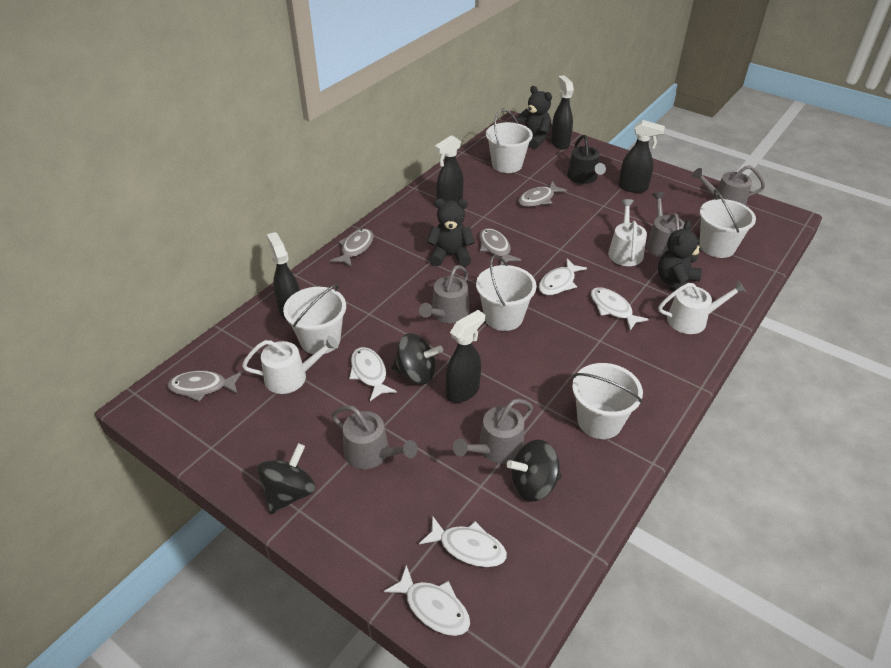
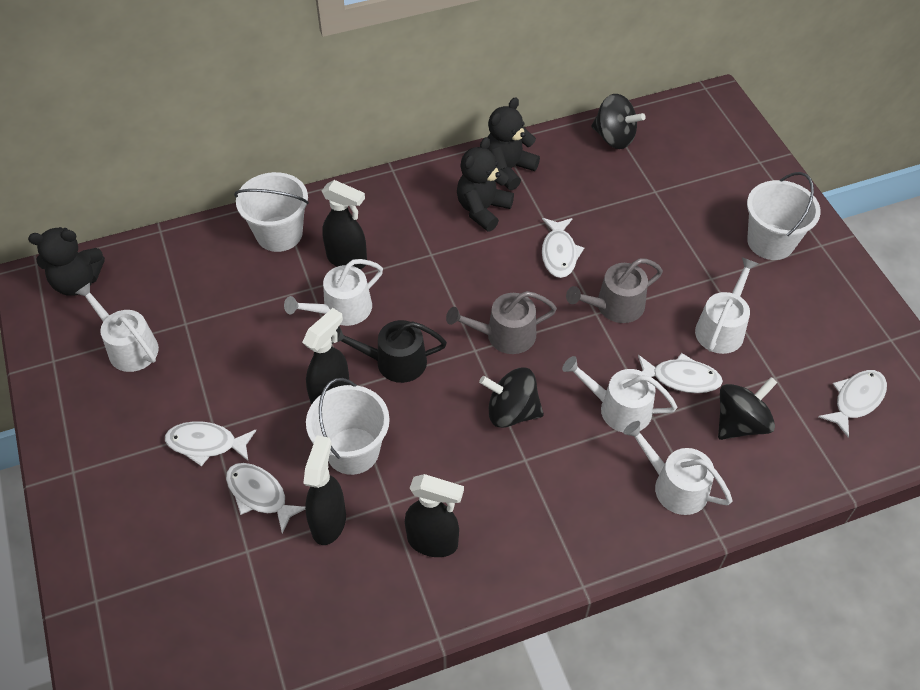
black spray bottle: [267,232,300,320] [435,135,464,202] [446,310,485,403] [551,75,574,149] [619,120,665,193] = 5 -> [302,308,350,405] [303,435,346,545] [322,180,367,269] [405,474,464,557] = 4
grey fish: [168,370,242,402] [330,229,373,267] [479,228,521,265] [518,181,567,207] = 4 -> none = 0
grey watering can: [332,405,418,469] [419,265,470,323] [453,399,533,464] [646,192,685,257] [692,165,765,206] = 5 -> [446,291,557,354] [566,258,663,323] = 2
white bucket: [283,284,346,354] [476,255,537,331] [486,109,533,173] [572,363,643,439] [699,190,756,258] = 5 -> [234,172,309,252] [306,378,390,475] [747,172,821,260] = 3
white watering can: [242,336,338,394] [608,199,647,266] [658,281,746,334] = 3 -> [75,283,159,372] [284,259,383,326] [562,356,677,433] [624,421,733,515] [695,257,759,354] = 5

